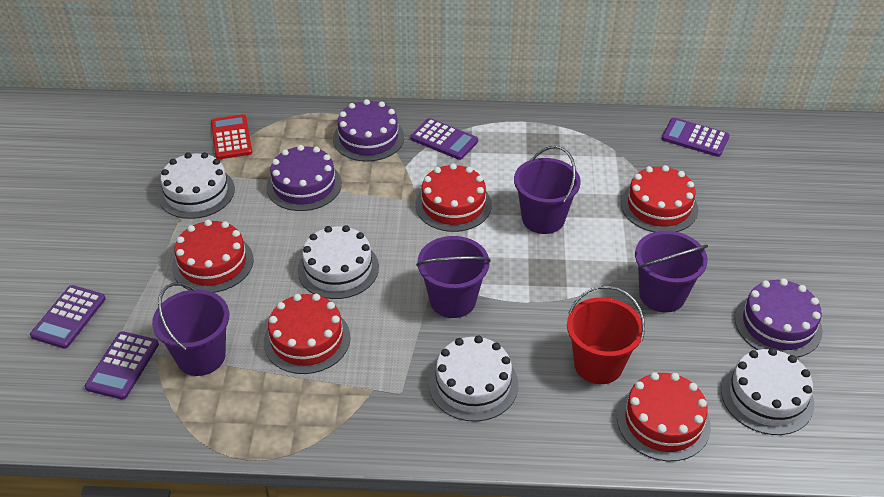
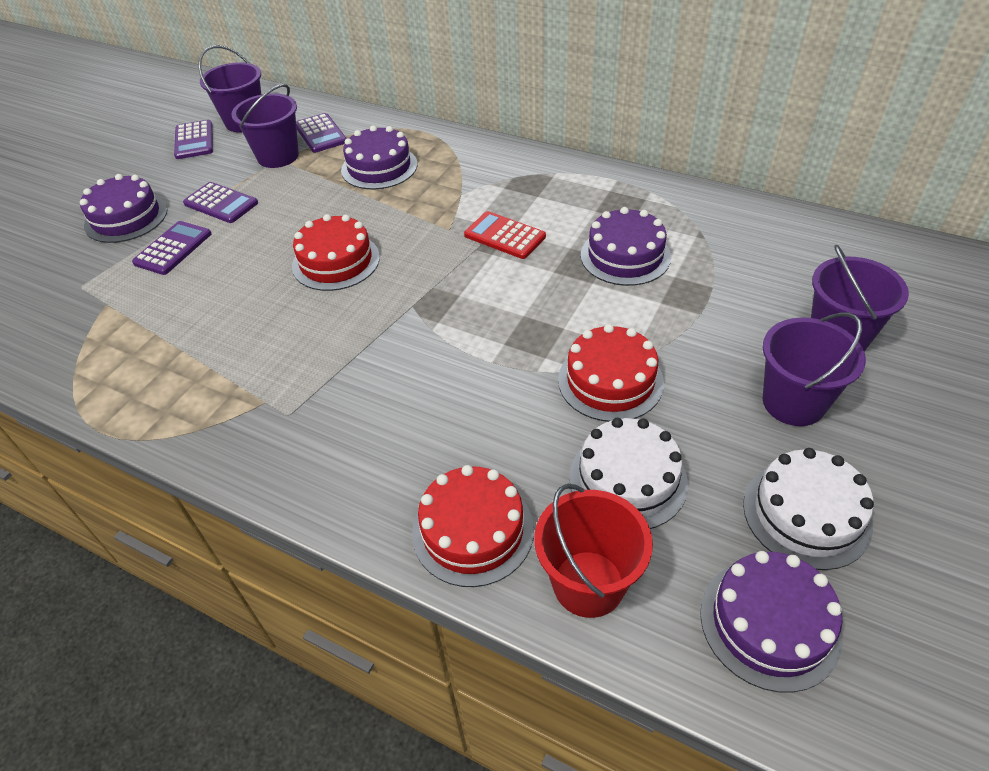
purple cake: [266,145,342,211] [333,99,404,162] [735,279,823,358] = 3 -> [80,174,168,243] [341,125,417,189] [581,207,671,286] [700,551,843,693] = 4
red cake: [172,220,253,293] [264,294,350,374] [415,163,492,232] [617,372,711,461] [621,165,698,232] = 5 -> [292,214,380,291] [412,465,534,587] [558,324,664,422] = 3
white cake: [158,152,235,219] [298,225,379,299] [429,336,518,421] [721,348,814,435] = 4 -> [569,418,688,529] [743,448,874,570] = 2

